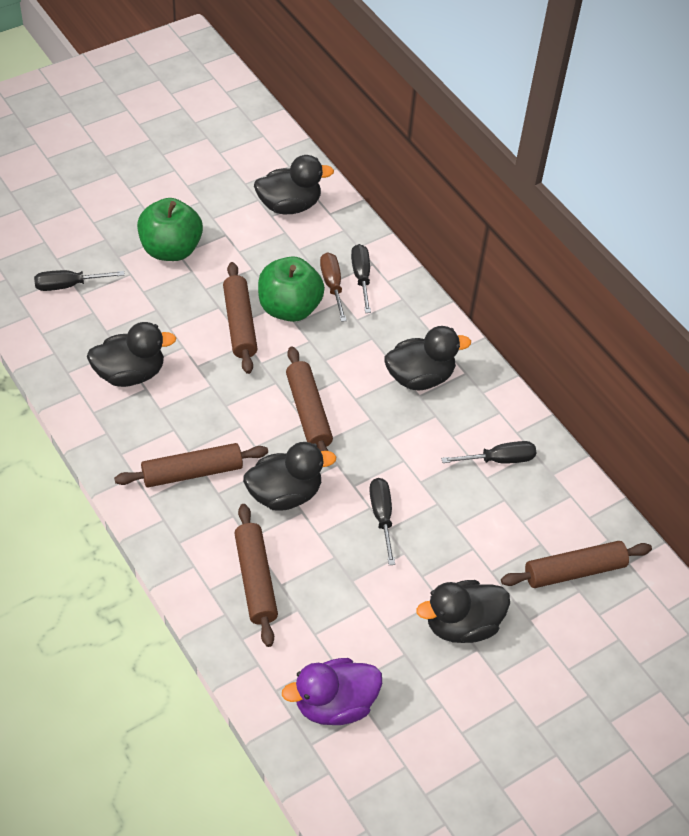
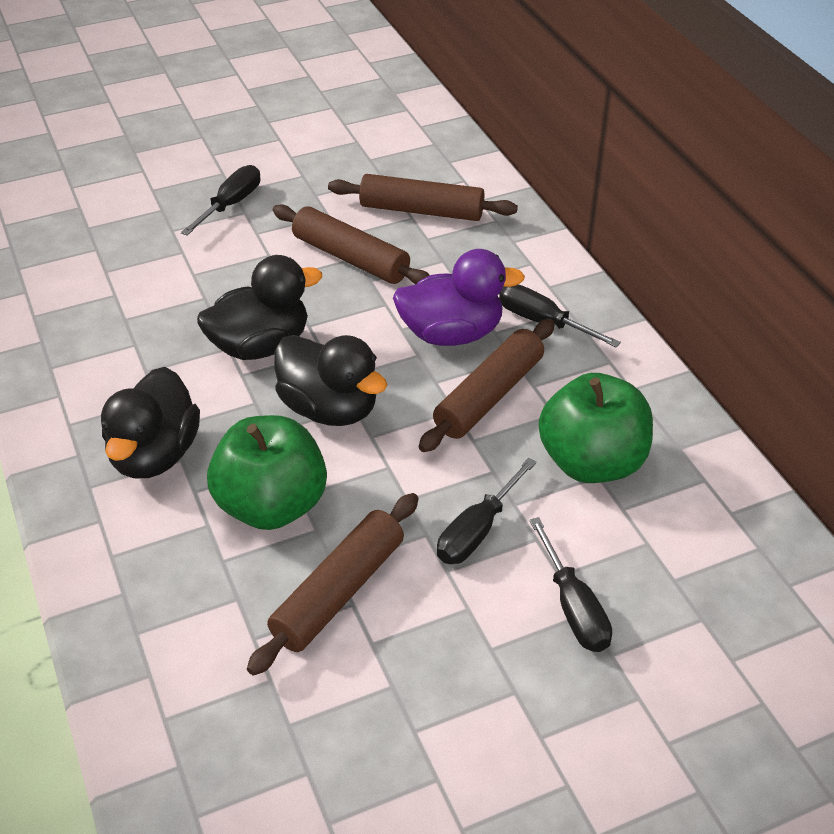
black duck: [87,322,176,387] [243,442,336,511] [254,155,334,214] [384,326,471,390] [417,580,510,643] = 5 -> [101,367,200,478] [197,255,323,360] [274,335,387,426] = 3
brown rolling pin: [114,443,268,488] [223,262,258,374] [234,504,278,647] [286,346,333,451] [501,541,652,588] = 5 -> [247,493,418,676] [273,204,430,284] [328,174,518,221] [419,319,555,452] = 4
brown screwdriver: [320,252,347,322] = 1 -> none = 0

